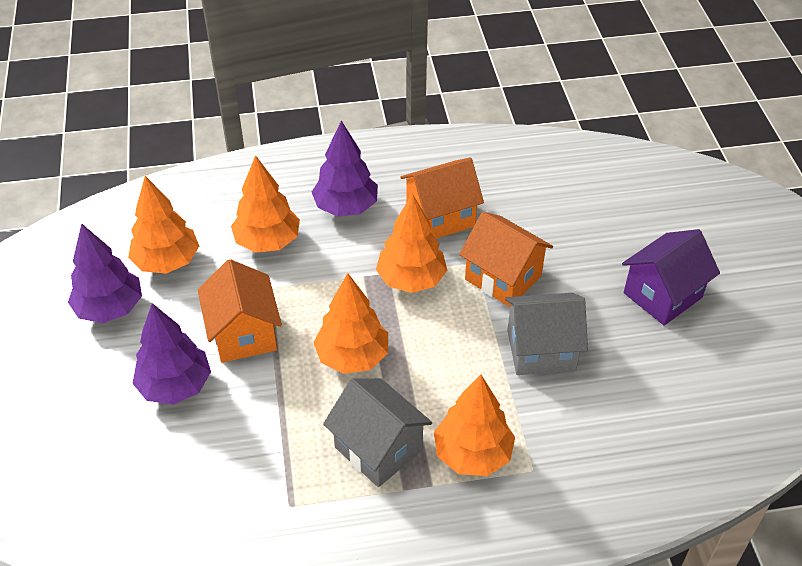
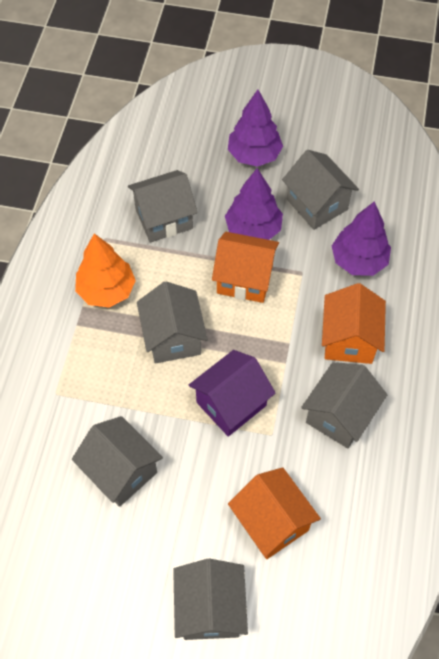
grey house: [323,378,432,487] [505,293,588,375] = 2 -> [72,416,163,507] [128,170,198,243] [137,281,208,363] [173,559,248,640] [282,150,359,230] [301,362,387,448] = 6
orange tree: [128,176,199,274] [231,155,300,253] [313,273,388,374] [376,194,447,293] [434,374,515,476] = 5 -> [75,233,136,308] = 1

